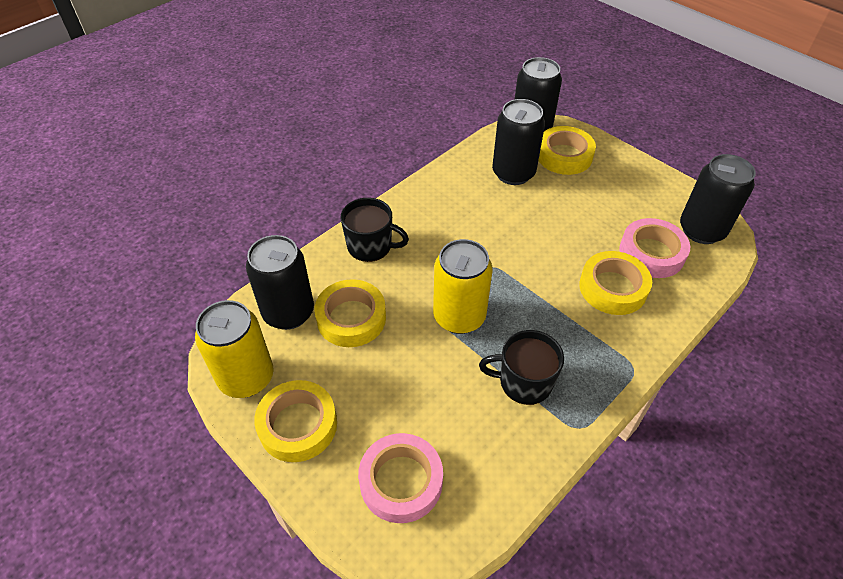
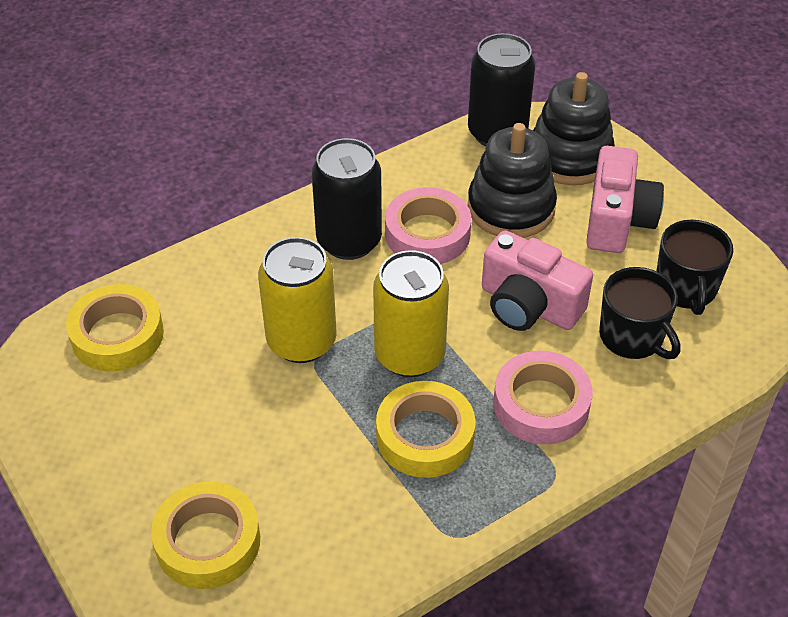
black can: [246,235,314,330] [492,99,545,185] [514,57,562,131] [680,154,756,244] = 4 -> [312,138,382,260] [468,33,535,146] = 2
black stacking toy: none = 0 -> [468,123,557,238] [533,72,615,185] = 2
pink camera: none = 0 -> [482,230,593,331] [586,146,664,253] = 2
yellow tape: [254,380,337,462] [314,279,386,347] [538,126,596,175] [579,251,652,315] = 4 -> [66,284,164,371] [151,481,260,589] [376,381,475,478] = 3

